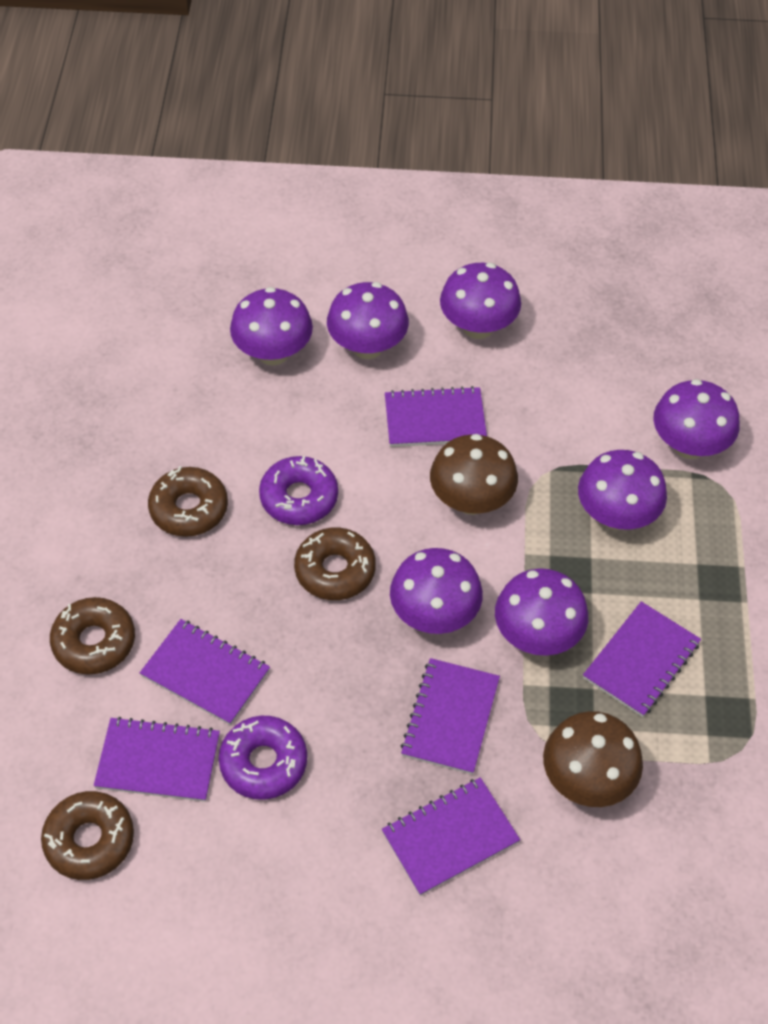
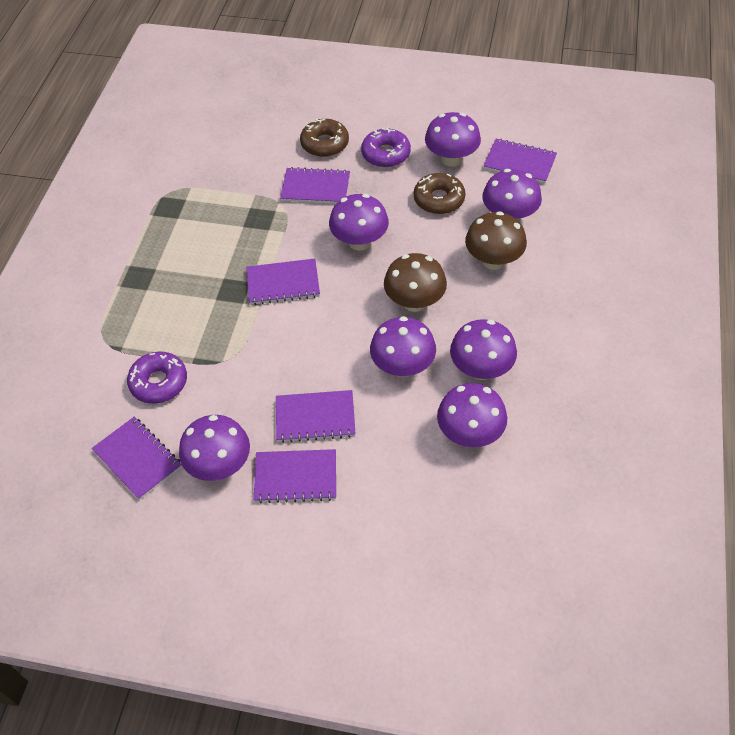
brown donut: [41,791,134,880] [50,597,135,675] [148,466,228,537] [294,528,376,600] = 4 -> [300,119,349,157] [414,173,465,214] = 2

